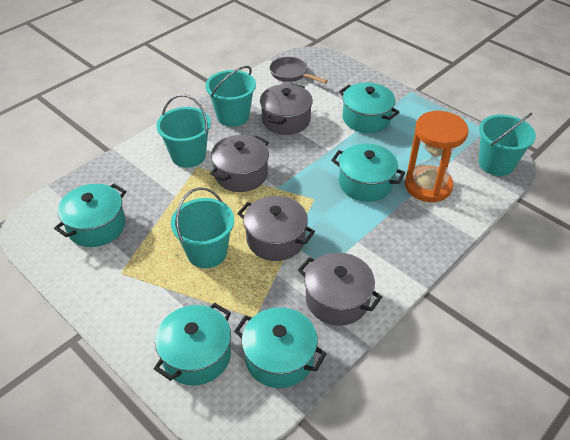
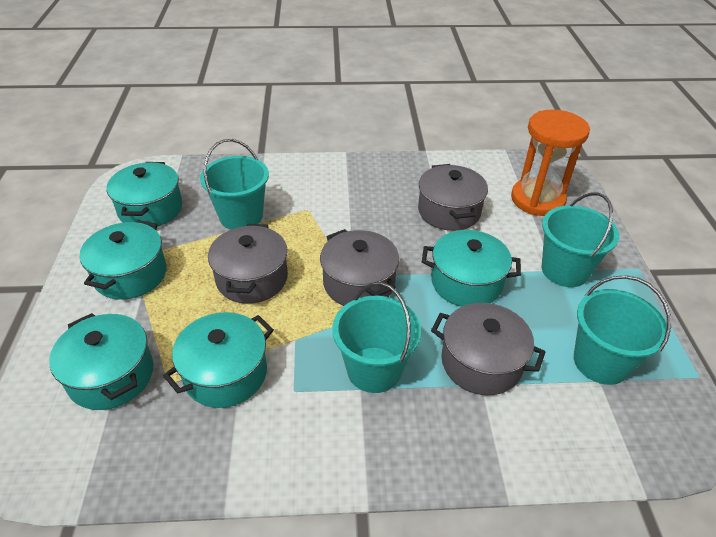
grey pan: [270,57,328,84] = 1 -> none = 0

